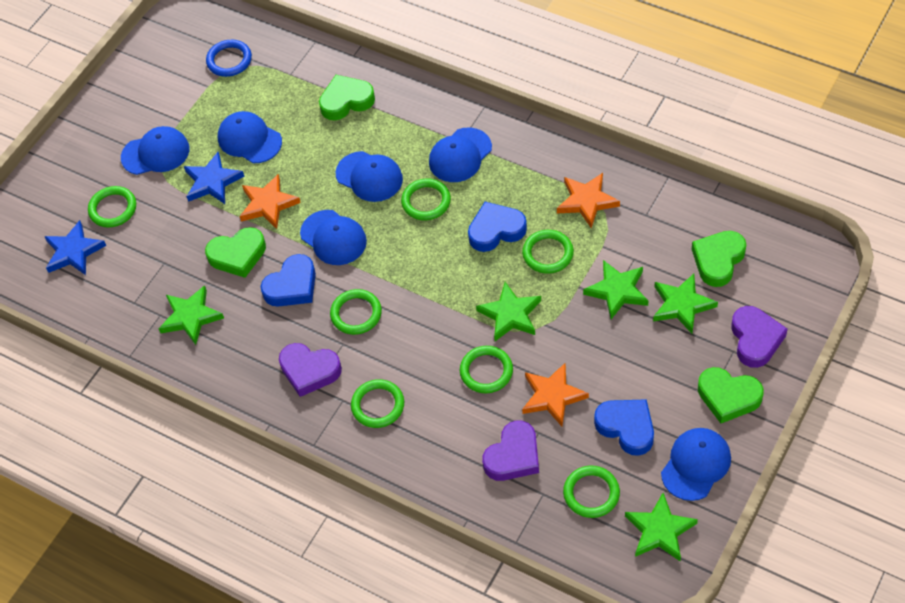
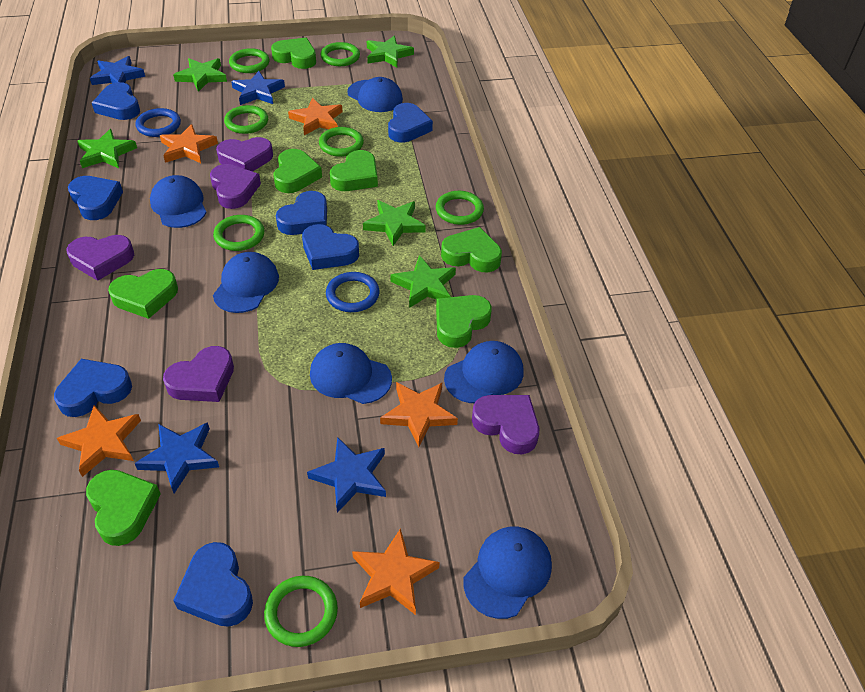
blue heart: [261,254,316,307] [468,202,527,252] [594,399,654,456] = 3 -> [54,359,132,417] [68,176,123,220] [92,82,140,120] [173,542,253,627] [276,191,327,235] [302,224,359,270] [388,103,433,142] = 7
blue ring: [206,40,252,77] = 1 -> [136,108,181,137] [326,272,380,312] = 2
blue star: [44,220,106,275] [184,152,244,204] = 2 -> [90,56,145,85] [135,422,219,494] [231,71,285,105] [307,437,386,513] = 4
green heart: [205,227,266,278] [319,75,375,121] [692,231,746,287] [698,367,764,423] = 4 -> [86,470,161,546] [108,269,178,319] [271,38,316,69] [273,149,322,193] [330,150,378,191] [436,295,492,348] [441,227,502,272] = 7
orange star: [240,174,301,229] [522,363,589,426] [557,173,620,228] = 3 -> [57,405,141,477] [160,124,218,163] [288,98,343,135] [352,528,440,615] [380,382,458,447] = 5
purple heart: [279,343,342,397] [482,420,539,481] [731,306,788,368] = 3 -> [67,235,134,281] [163,346,234,402] [210,164,261,209] [216,137,273,172] [472,395,539,454] = 5

